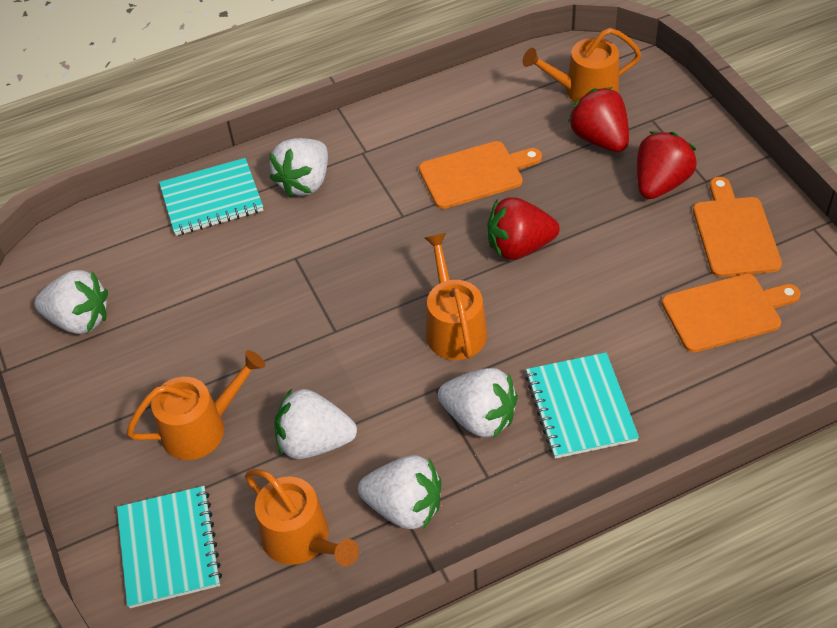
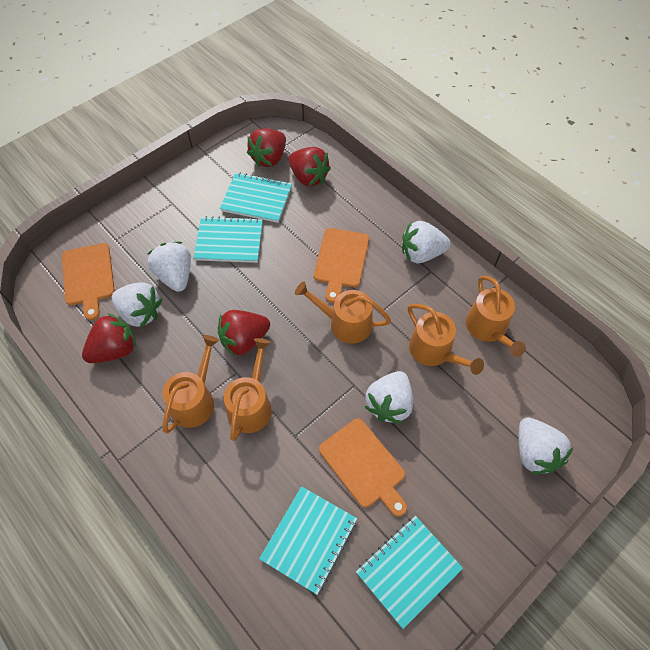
orange watering can: [127,350,265,460] [245,469,359,566] [425,233,487,360] [523,28,641,103] = 4 -> [163,335,219,434] [224,338,272,441] [295,282,391,344] [408,304,484,375] [466,276,526,357] = 5
red strawberry: [487,197,560,260] [568,87,629,152] [637,132,697,199] = 3 -> [82,313,136,363] [218,310,270,356] [247,128,286,167] [289,147,331,186] = 4
turquoise notebook: [117,486,222,608] [159,158,263,236] [525,352,639,459] = 3 -> [194,216,263,263] [220,172,292,223] [259,486,357,595] [356,516,463,629] = 4

